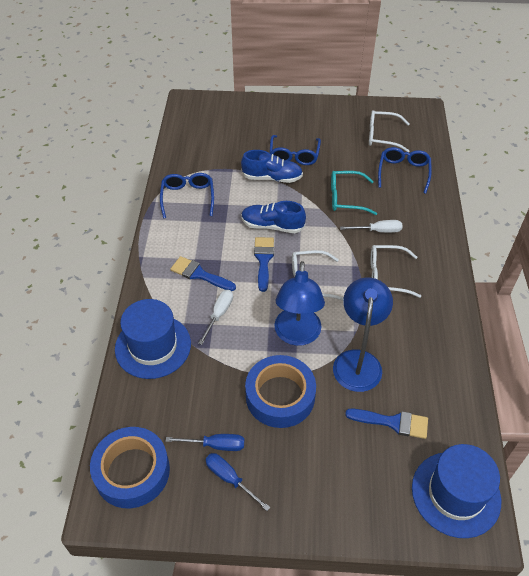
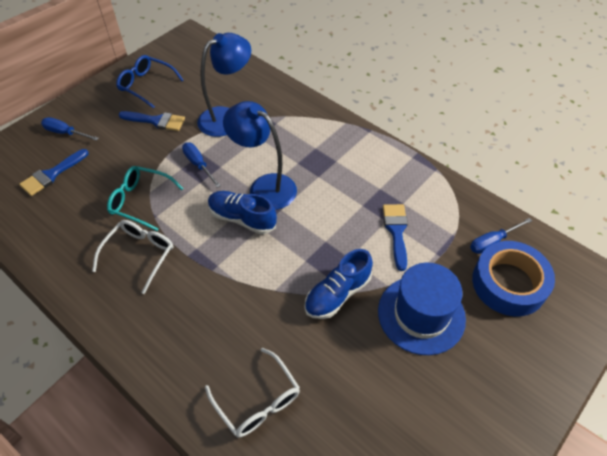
blue glasses: [160,173,214,218] [269,135,321,165] [378,147,432,194] = 3 -> [116,55,183,108] = 1
blue hat: [115,299,191,379] [412,444,501,538] = 2 -> [378,263,466,355] = 1
blue screwdriver: [166,434,244,451] [205,453,270,511] = 2 -> [41,117,99,141] [182,143,221,188] [470,218,532,254] = 3
blue tape: [90,427,170,508] [245,355,316,428] = 2 -> [472,241,555,316] = 1
white glasses: [292,250,343,301] [369,110,410,152] [371,245,421,298] = 3 -> [92,220,173,294] [205,348,300,437] = 2
white screwdriver: [198,290,233,345] [340,220,403,233] = 2 -> none = 0

